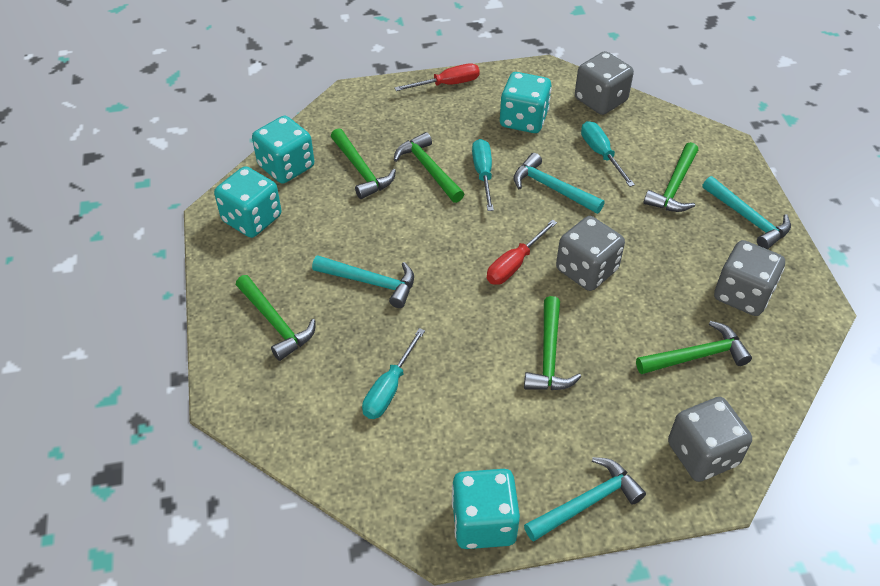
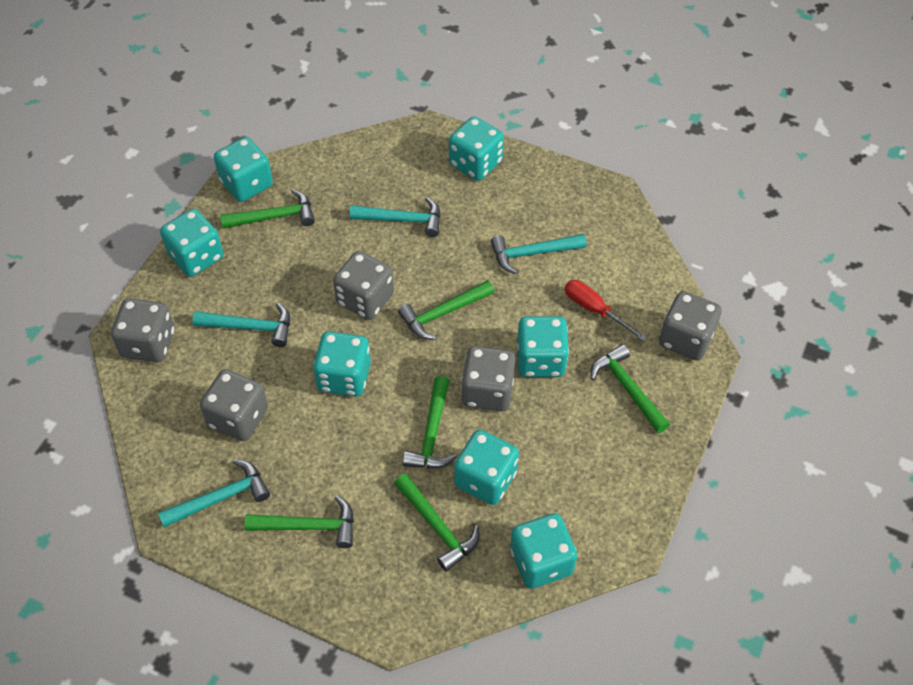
grey dice: [556,216,625,291] [575,51,634,115] [668,397,752,482] [714,240,785,316] = 4 -> [111,298,175,363] [200,369,268,441] [333,251,394,320] [461,346,516,411] [659,291,722,361] = 5
red screwdriver: [394,63,480,91] [487,219,557,285] = 2 -> [565,280,647,341] = 1
turquoise dice: [214,166,282,238] [252,116,314,184] [452,469,520,549] [500,72,552,133] = 4 -> [160,209,224,277] [214,137,273,202] [313,331,371,397] [449,116,504,181] [454,430,519,505] [510,513,577,589] [517,316,569,377] = 7
turquoise screwdriver: [362,328,425,419] [472,139,494,211] [581,121,635,187] = 3 -> none = 0

